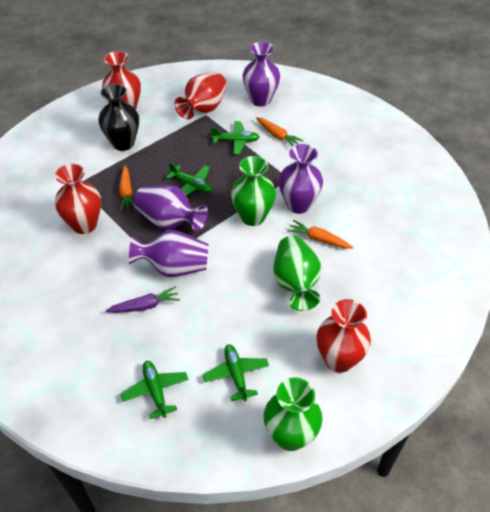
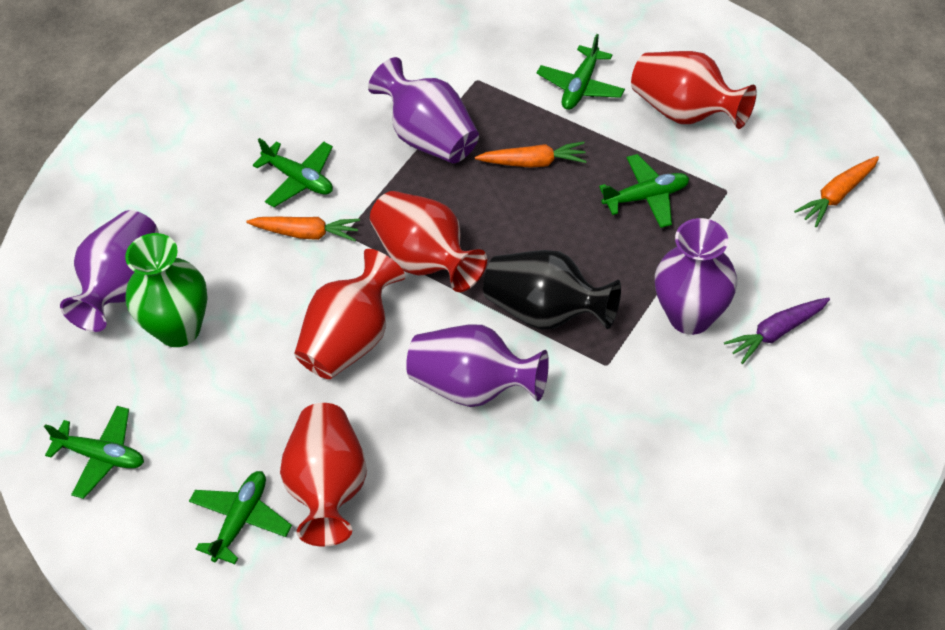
green plane: [121,361,188,419] [166,162,212,195] [203,344,269,401] [211,121,259,155] = 4 -> [44,406,144,499] [189,471,292,564] [253,138,333,207] [537,34,625,110] [599,154,690,228] = 5
green vase: [231,156,276,226] [264,377,323,451] [273,236,321,311] = 3 -> [125,233,208,347] = 1

